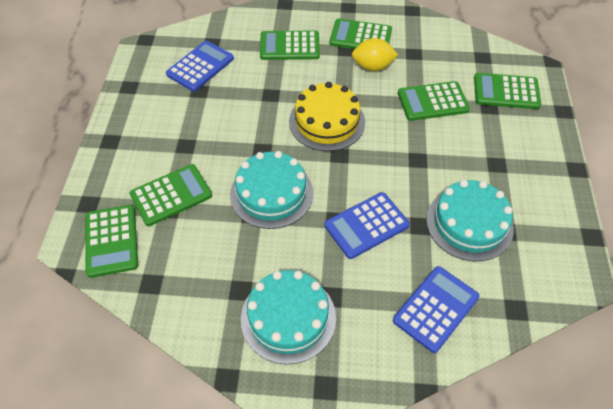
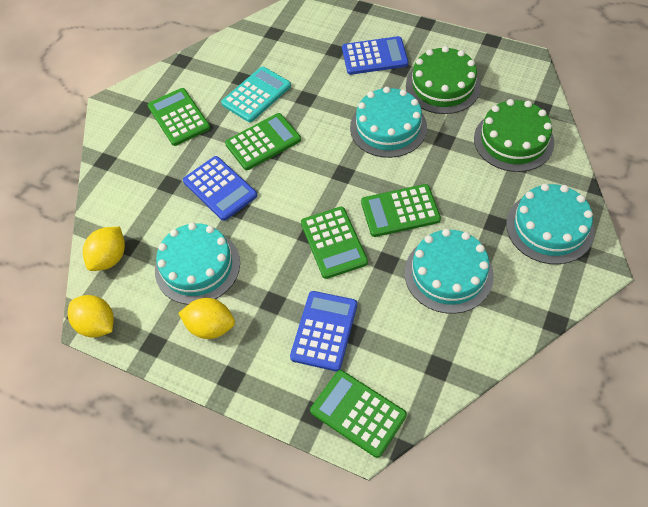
green cake: none = 0 -> [406,46,481,114] [474,99,555,172] = 2
green calculator: [85,205,138,278] [130,164,212,226] [260,30,320,60] [330,18,392,49] [398,81,470,121] [474,73,541,109] = 6 -> [148,88,210,146] [225,113,301,170] [301,207,368,279] [310,370,407,458] [361,184,441,237] = 5
turquoise cake: [230,151,313,229] [241,270,336,364] [426,180,514,261] = 3 -> [155,223,240,305] [350,87,427,158] [405,229,494,314] [506,184,594,264] = 4
turquoise calculator: none = 0 -> [221,66,291,122] = 1
yellow cake: [289,82,365,151] = 1 -> none = 0
yellow lemon: [352,38,398,71] = 1 -> [68,295,114,337] [83,227,125,271] [178,298,235,339] = 3

